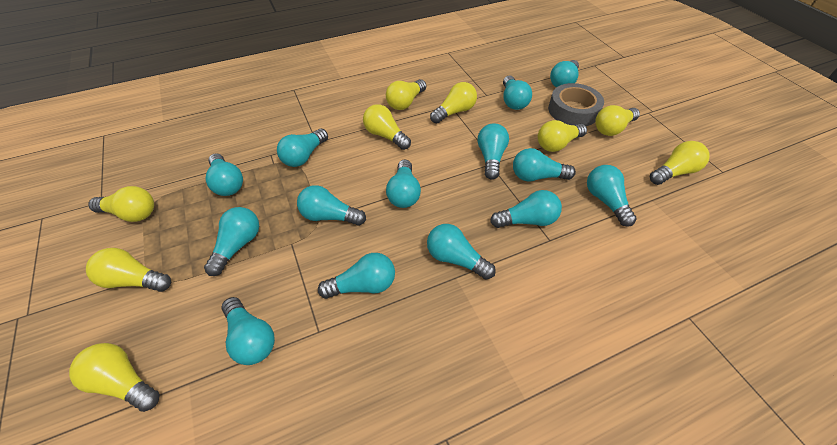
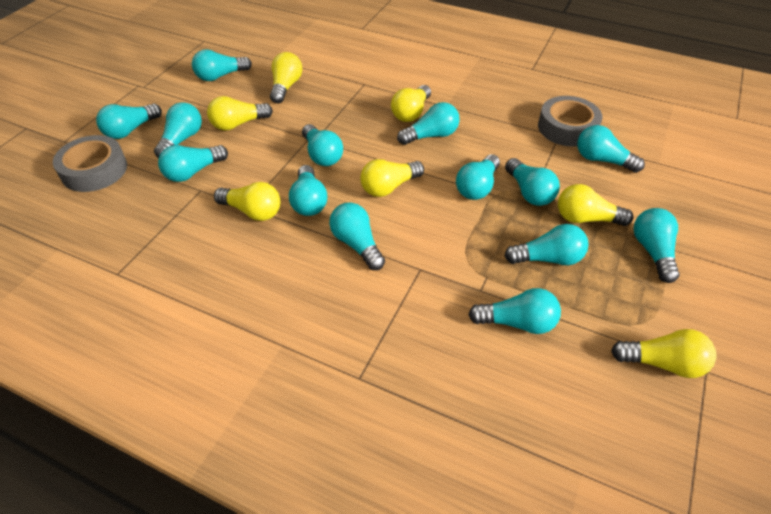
grey tape: [548,83,604,126] = 1 -> [53,135,127,192] [538,96,603,147] = 2
yellow light bulb: [69,343,160,412] [86,248,171,292] [88,186,154,222] [363,104,411,150] [386,79,426,110] [430,82,477,123] [538,120,587,152] [595,105,640,136] [650,141,710,185] = 9 -> [207,96,273,130] [214,182,280,221] [270,52,302,103] [360,159,424,197] [391,85,431,122] [558,184,634,226] [611,329,716,378] = 7

